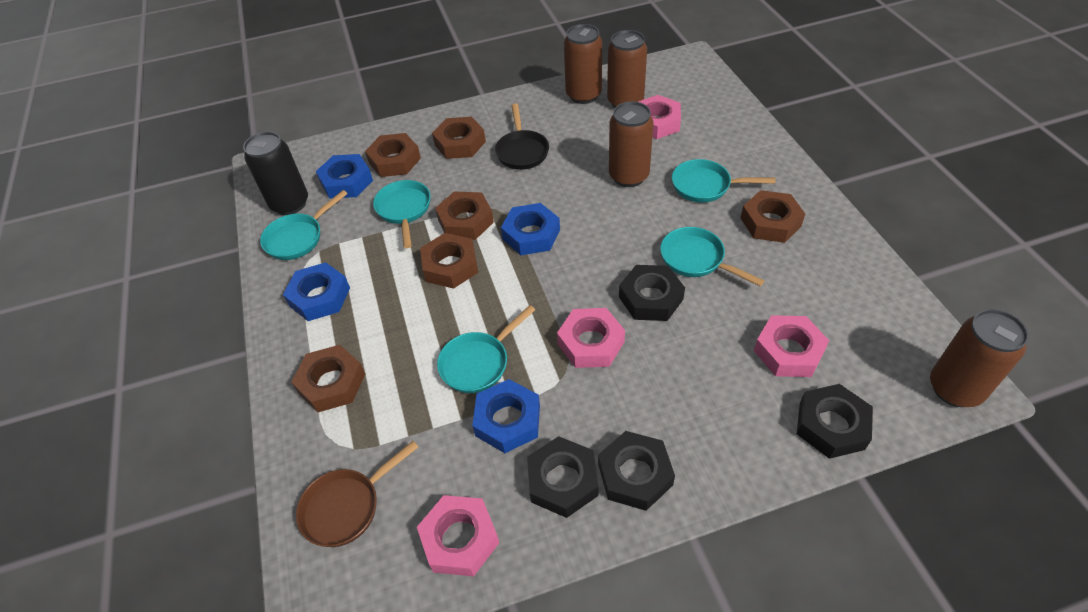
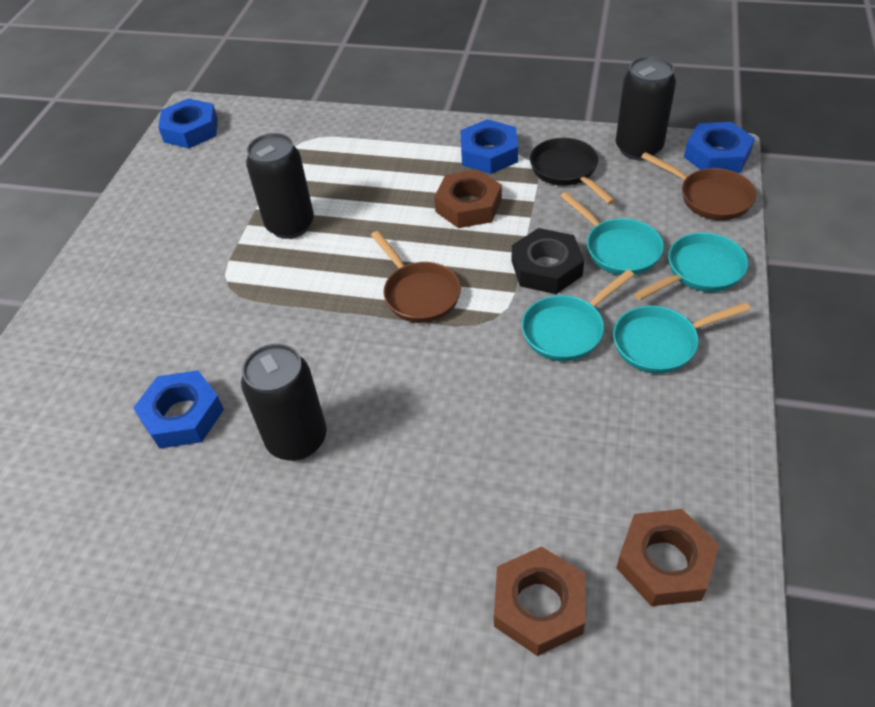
black can: [243,132,308,215] = 1 -> [241,344,327,461] [246,133,314,239] [616,56,676,160] = 3
black nut: [527,436,598,518] [598,431,675,511] [619,265,685,321] [797,384,873,459] = 4 -> [512,228,584,294] = 1
brown can: [564,24,602,104] [607,30,647,108] [609,101,654,187] [930,309,1029,407] = 4 -> none = 0
brown nut: [291,345,365,412] [365,133,421,177] [420,233,478,289] [432,117,486,159] [435,191,494,240] [741,190,805,243] = 6 -> [434,170,502,228] [494,547,585,656] [616,509,719,606] = 3
brown pan: [296,441,418,547] = 1 -> [371,231,461,323] [641,152,756,220] = 2
pink nut: [417,495,499,576] [557,308,625,368] [638,95,681,139] [754,315,829,377] = 4 -> none = 0
turquoise pan: [260,190,348,260] [373,180,431,248] [437,305,535,393] [660,227,764,286] [672,159,776,203] = 5 -> [522,269,634,361] [560,192,664,275] [613,302,751,374] [634,232,748,300] = 4

